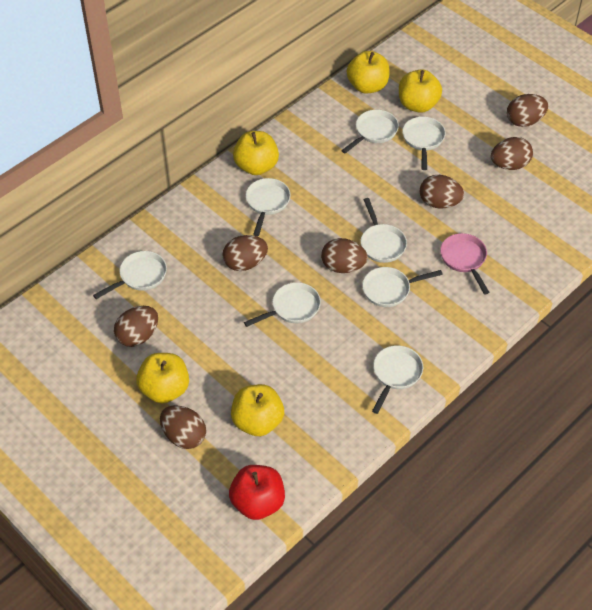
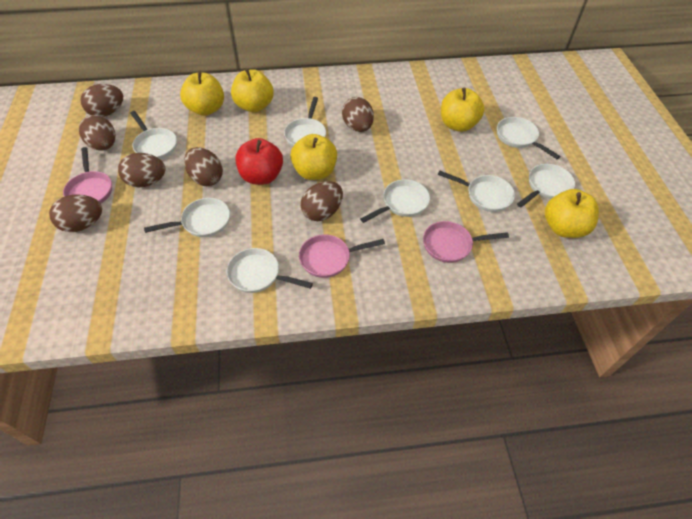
pink pan: [440,233,489,294] = 1 -> [63,147,112,204] [299,234,385,278] [423,221,509,263] = 3

